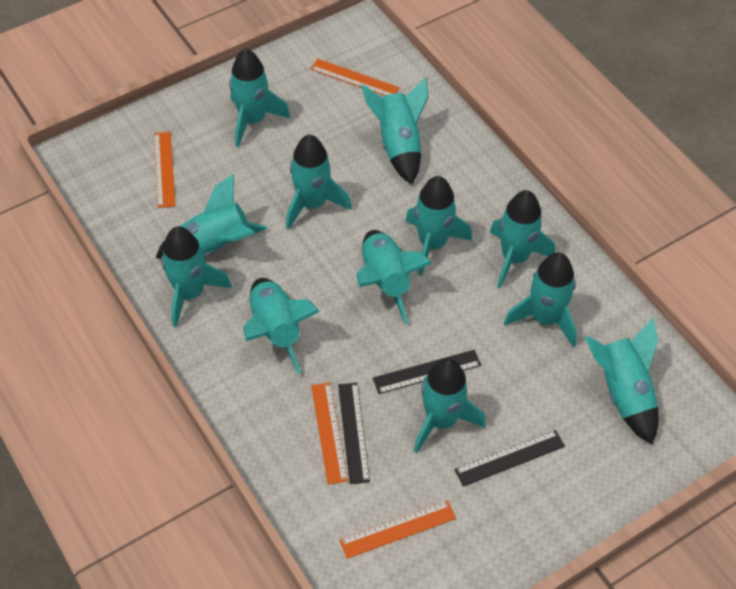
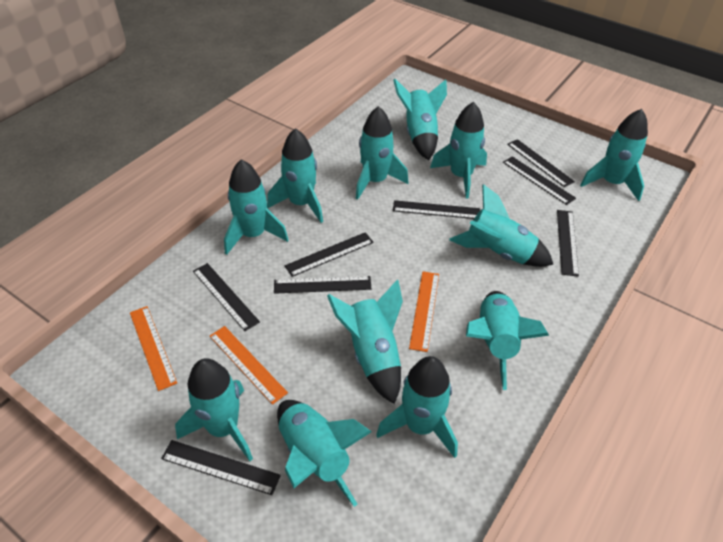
black ruler: [338,383,370,484] [373,350,481,394] [455,430,565,487] = 3 -> [161,440,281,495] [193,263,260,331] [274,276,372,294] [285,232,374,277] [393,200,480,219] [503,156,576,205] [507,139,575,187] [557,210,579,277] = 8
orange ruler: [154,132,176,208] [310,59,400,96] [311,383,348,484] [339,501,456,559] = 4 -> [130,306,177,391] [210,326,288,405] [409,272,439,352] = 3

